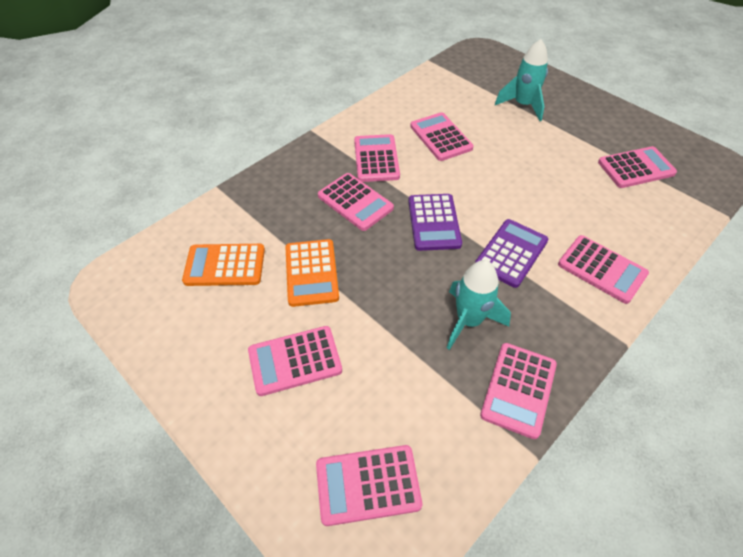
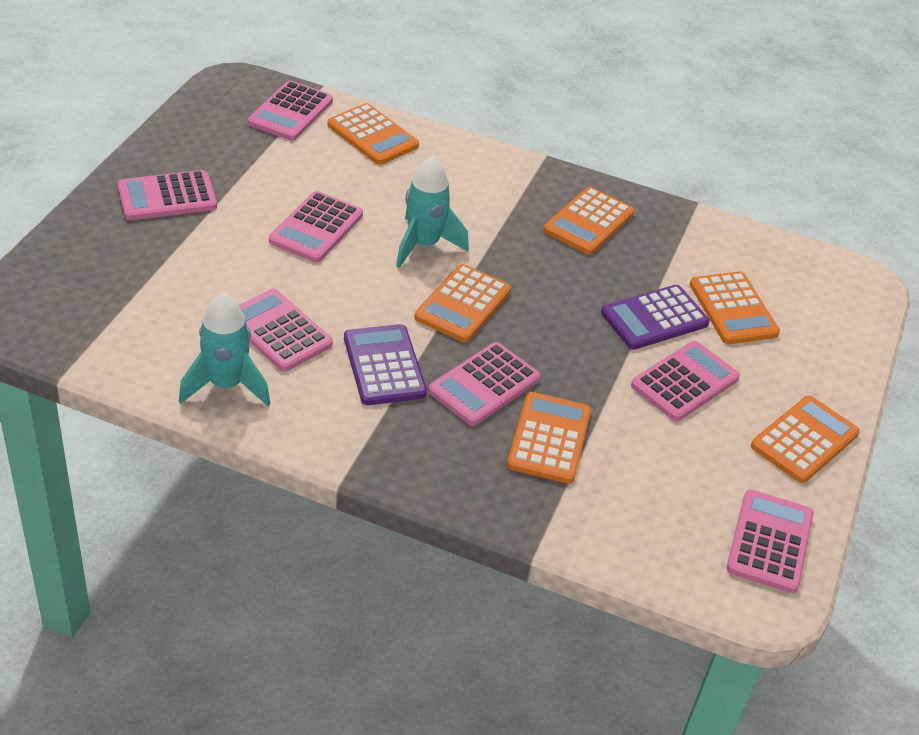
orange calculator: [182,244,265,286] [286,239,339,307] = 2 -> [327,103,419,165] [414,264,511,342] [507,392,591,484] [543,187,634,255] [690,271,780,344] [751,396,860,483] = 6
pink calculator: [248,326,342,396] [316,445,422,526] [318,173,394,231] [354,134,400,182] [410,112,474,161] [480,343,557,439] [558,235,649,304] [598,146,677,188] = 8 -> [117,170,217,220] [238,289,333,372] [248,81,333,141] [269,191,363,263] [428,342,541,426] [631,341,740,421] [726,489,814,593] = 7

